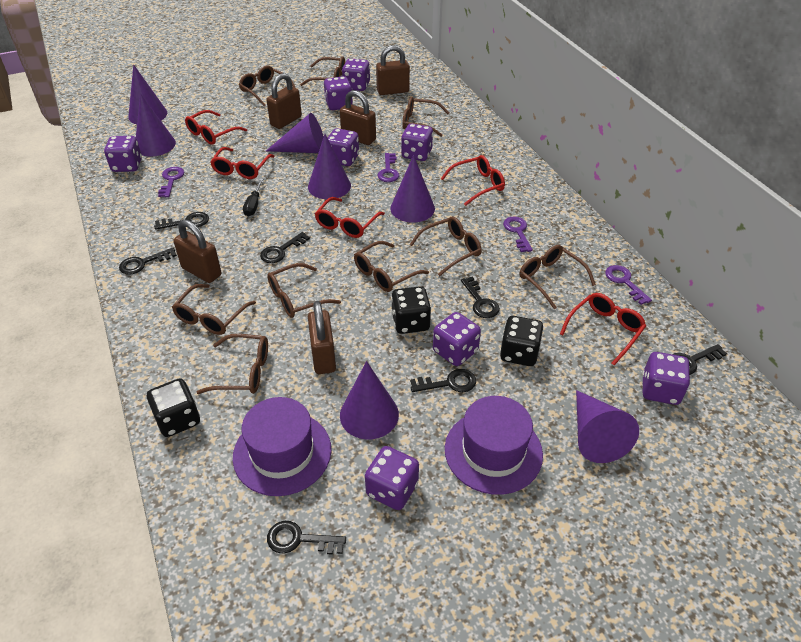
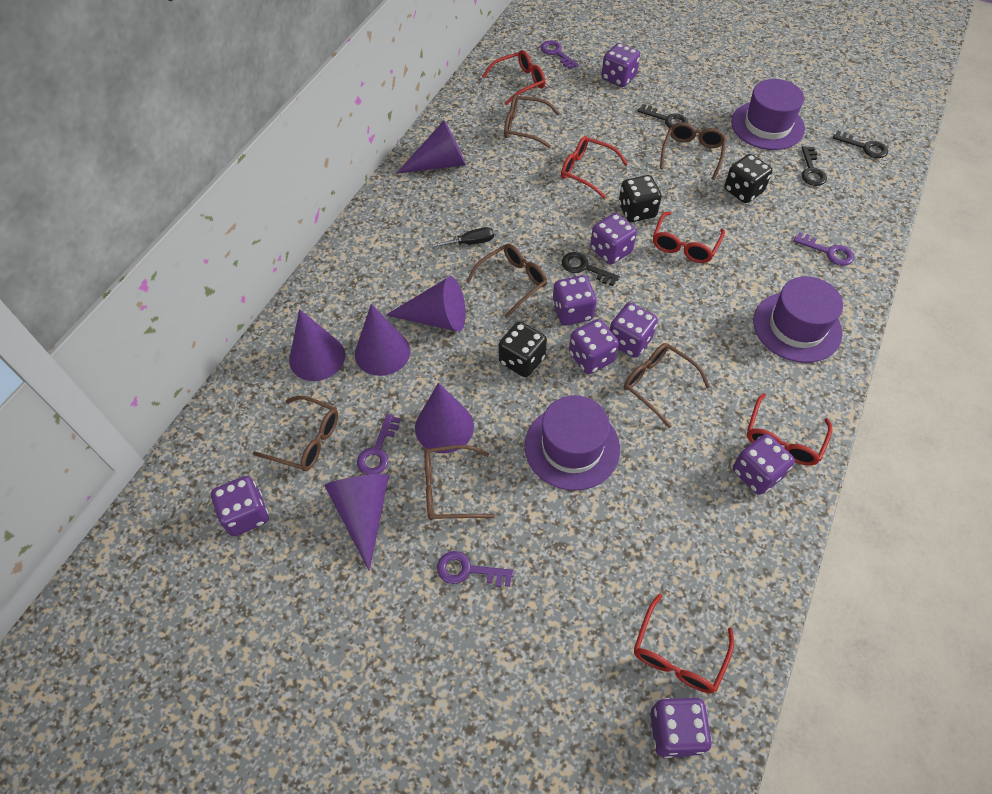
black key: [119,248,177,275] [154,212,209,230] [260,232,310,263] [267,521,346,555] [410,369,476,392] [461,277,500,318] [673,344,727,375] = 7 -> [561,252,620,286] [637,104,688,128] [801,146,827,186] [833,130,888,158] = 4
brown glasses: [172,284,256,335] [196,334,268,394] [239,65,296,107] [267,263,341,318] [300,57,345,86] [354,241,429,292] [402,97,449,137] [410,216,482,276] [519,245,596,309] = 9 -> [253,396,338,471] [424,445,495,520] [466,244,547,318] [504,95,560,148] [624,343,710,428] [660,122,726,180] = 6
brown padlock: [174,220,222,283] [266,73,302,129] [308,301,336,374] [340,90,376,145] [376,45,410,95] = 5 -> none = 0
purple cone: [128,64,167,124] [136,93,176,156] [266,113,324,153] [308,134,351,199] [340,361,399,439] [390,155,435,223] [576,390,639,463] = 7 -> [289,309,345,381] [324,474,389,571] [355,304,410,376] [386,276,466,332] [396,120,466,174] [415,383,474,453] = 6
purple hat: [233,397,331,496] [445,396,543,495] = 2 -> [525,395,620,491] [731,79,805,150] [753,276,843,363] = 3

